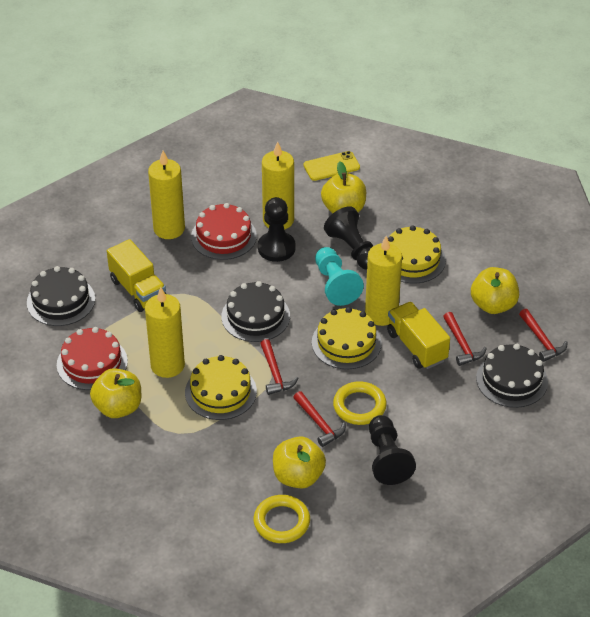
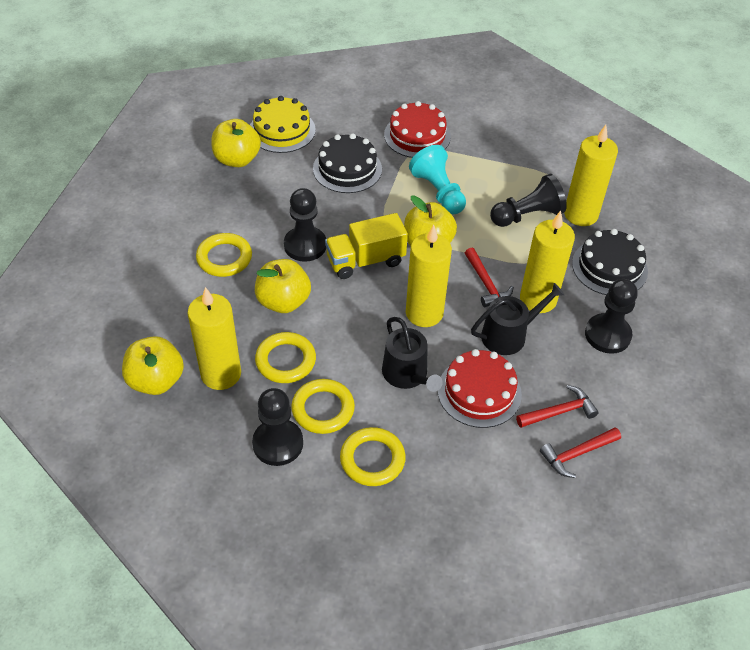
black cake: [27,266,95,326] [221,281,290,342] [476,344,548,408] = 3 -> [313,133,382,193] [572,229,648,295] = 2
black pawn: [258,197,296,262] [324,206,373,270] [369,415,416,485] = 3 -> [252,388,303,466] [284,188,326,262] [490,174,567,227] [585,279,638,354] = 4
black watering can: none = 0 -> [382,317,443,392] [471,283,564,355] = 2
red hammer: [260,339,298,395] [293,391,346,447] [443,312,487,366] [519,309,568,362] = 4 -> [465,248,514,307] [516,385,599,428] [540,427,621,478] = 3
yellow cake: [185,355,257,420] [312,307,382,369] [388,225,446,283] = 3 -> [250,96,316,153] = 1
yellow phone: [303,151,360,181] = 1 -> none = 0
yellow ring: [254,495,310,543] [333,381,387,425] = 2 -> [196,233,252,277] [255,332,316,383] [291,379,355,434] [340,427,406,486] = 4
yellow truck: [107,239,166,312] [387,302,450,369] = 2 -> [325,213,408,279] = 1

